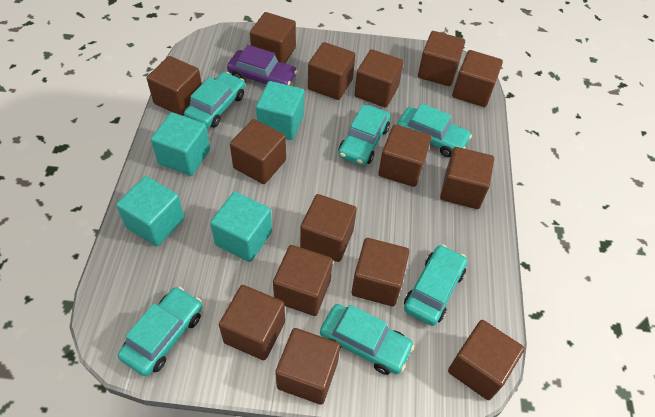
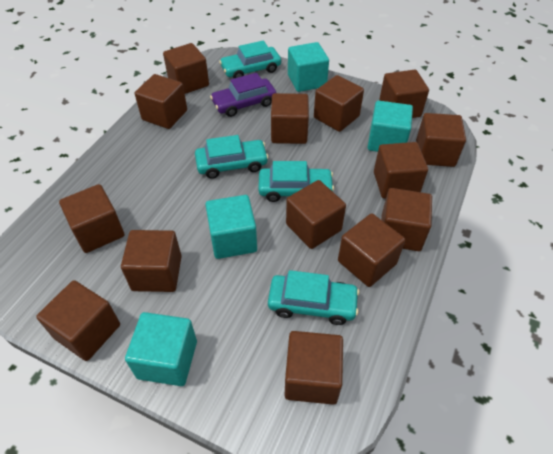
brown cube: [147,56,202,116] [219,285,285,360] [230,119,286,184] [250,12,296,63] [273,245,333,316] [275,328,340,405] [300,194,357,262] [308,42,355,100] [352,238,409,306] [354,49,404,107] [378,124,431,187] [418,31,465,86] [440,147,494,209] [448,320,525,400] [452,50,503,107] = 15 -> [36,280,120,361] [59,184,124,253] [121,230,182,292] [135,74,187,129] [163,43,209,94] [271,93,309,144] [285,331,343,405] [286,180,346,249] [314,75,364,132] [338,214,405,287] [374,142,428,199] [379,70,429,118] [381,188,432,251] [416,113,466,167] = 14
turquoise car: [118,287,202,376] [184,72,245,128] [320,304,414,375] [338,105,390,166] [397,103,472,157] [404,245,467,326] = 6 -> [195,135,269,179] [219,40,281,78] [258,161,334,202] [268,270,360,325] = 4

